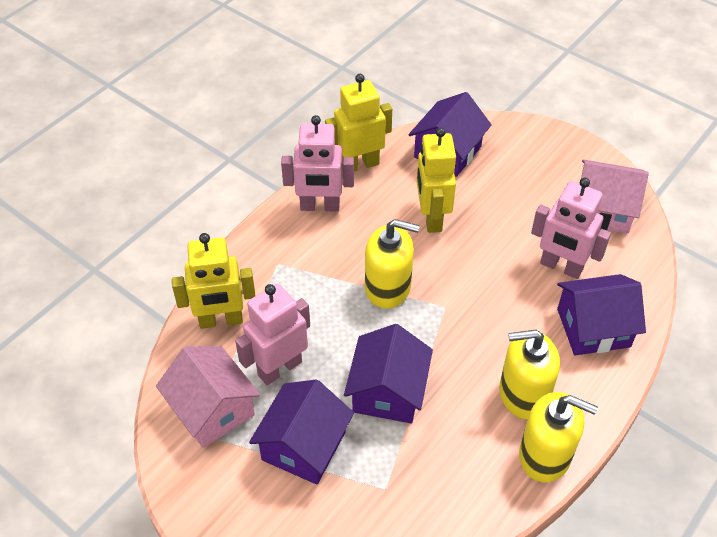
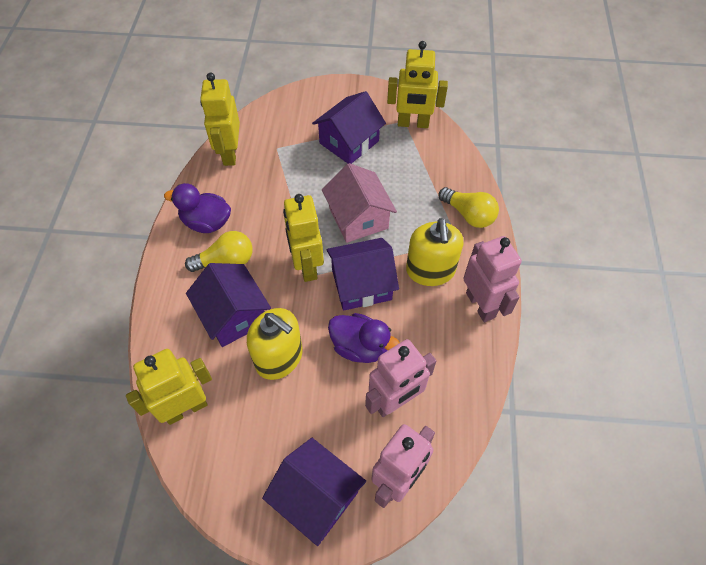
pink house: [156,346,260,448] [581,159,649,234] = 2 -> [322,163,397,243] = 1
purple duck: none = 0 -> [164,183,231,233] [328,313,400,363] = 2
yellow light bulb: none = 0 -> [185,231,252,272] [439,187,499,228] = 2
yellow robot: [172,233,256,329] [325,74,392,172] [417,127,456,233] = 3 -> [126,349,212,425] [200,73,240,166] [283,194,324,282] [387,41,448,128] = 4
yellow soap dispenser: [365,219,420,309] [499,329,560,419] [519,392,598,482] = 3 -> [247,308,303,380] [406,218,463,286] = 2

